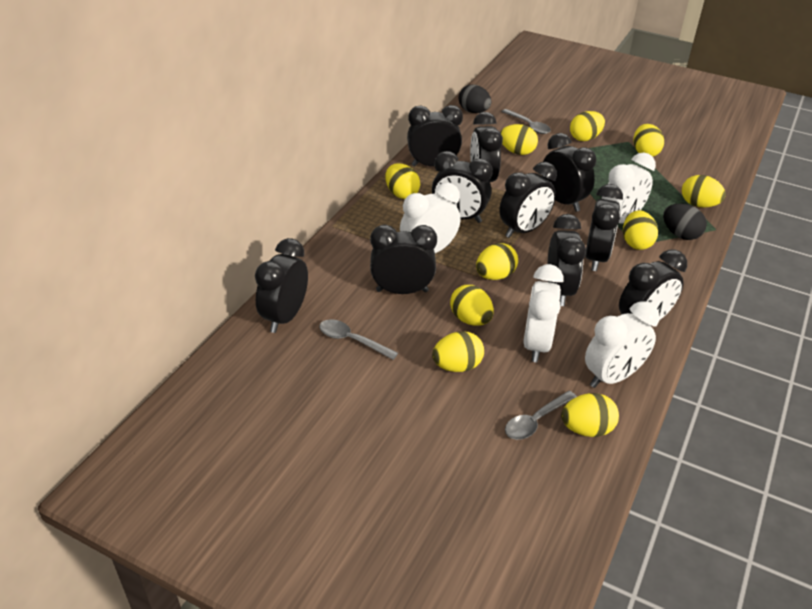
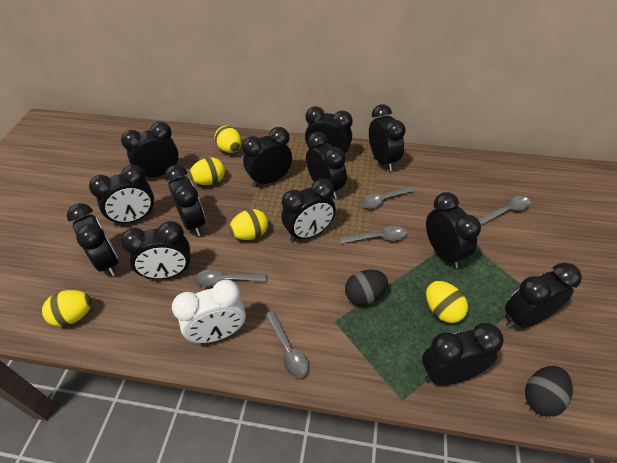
black clock: [255,238,308,333] [370,225,437,294] [407,105,463,166] [432,151,493,223] [470,112,503,182] [499,162,557,238] [542,133,596,212] [547,214,586,306] [585,184,623,271] [619,250,687,326] = 10 -> [67,203,118,276] [89,165,155,226] [121,122,179,179] [121,221,191,279] [165,165,205,236] [242,127,292,187] [281,178,336,242] [305,106,352,153] [306,132,347,199] [369,104,406,171] [422,323,504,385] [426,192,481,268] [505,263,582,328] = 13
grey spoon: [319,319,398,360] [502,109,551,134] [505,391,577,440] = 3 -> [195,270,267,287] [266,311,309,378] [340,226,407,244] [361,186,417,209] [478,196,531,225] = 5
white clock: [400,182,460,253] [523,264,564,362] [585,301,659,388] [602,153,656,224] = 4 -> [172,280,246,343] = 1
yellow egg: [385,163,420,199] [432,331,484,372] [450,285,494,326] [476,243,518,280] [500,124,538,155] [561,393,619,437] [570,111,605,141] [623,210,658,250] [633,124,664,156] [682,175,726,208] = 10 -> [42,290,92,327] [189,157,225,185] [214,126,241,153] [229,209,268,240] [426,281,468,323] = 5

